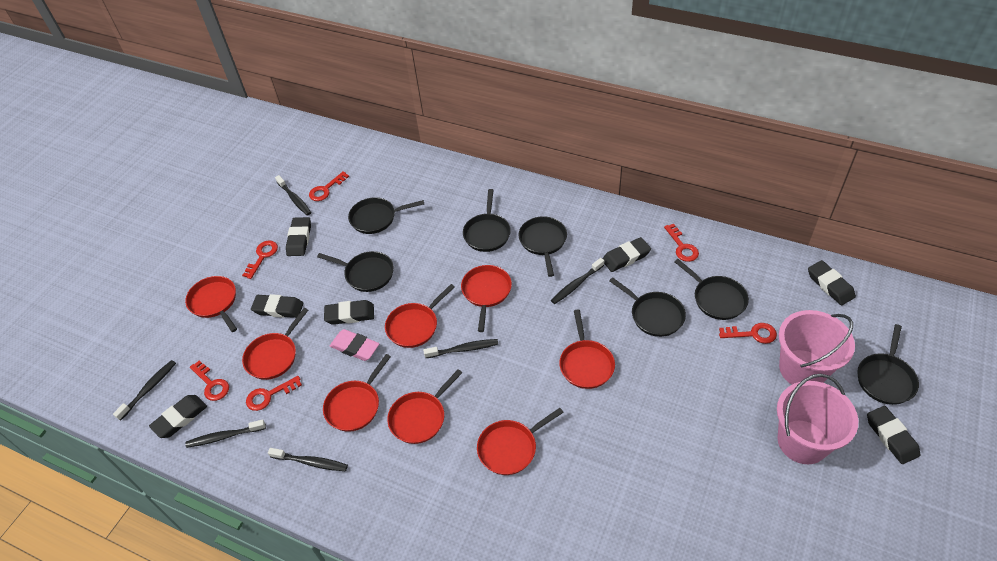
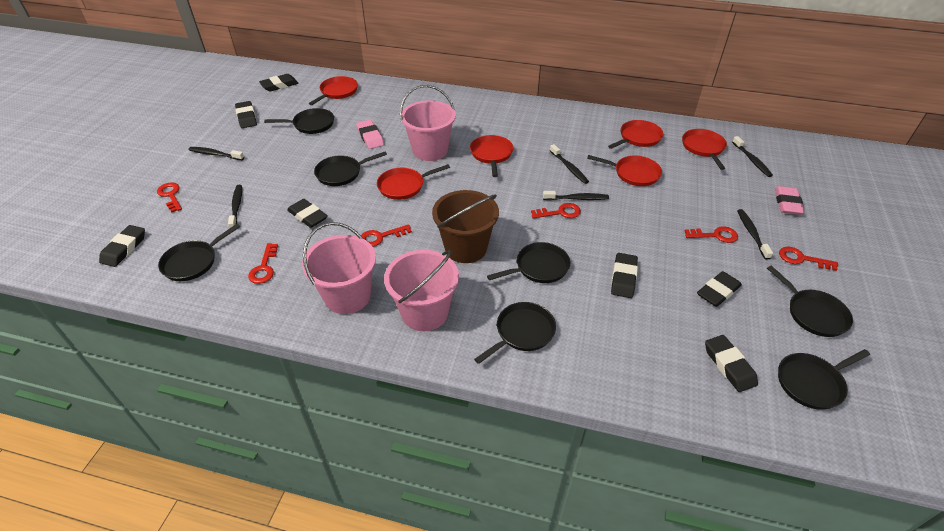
brown bucket: none = 0 -> [432,190,499,263] = 1
pink bucket: [777,374,858,464] [779,310,855,384] = 2 -> [302,222,376,314] [384,250,459,331] [400,85,456,161] = 3
pink eraser: [330,329,379,361] = 1 -> [356,120,384,149] [775,186,804,215] = 2
red pan: [185,276,237,332] [242,308,308,380] [323,354,391,432] [385,284,455,348] [387,369,462,444] [461,265,512,332] [477,408,564,475] [559,310,615,389] = 8 -> [309,76,358,105] [377,164,450,200] [470,135,513,177] [587,155,662,186] [608,120,663,149] [682,129,727,170] = 6

